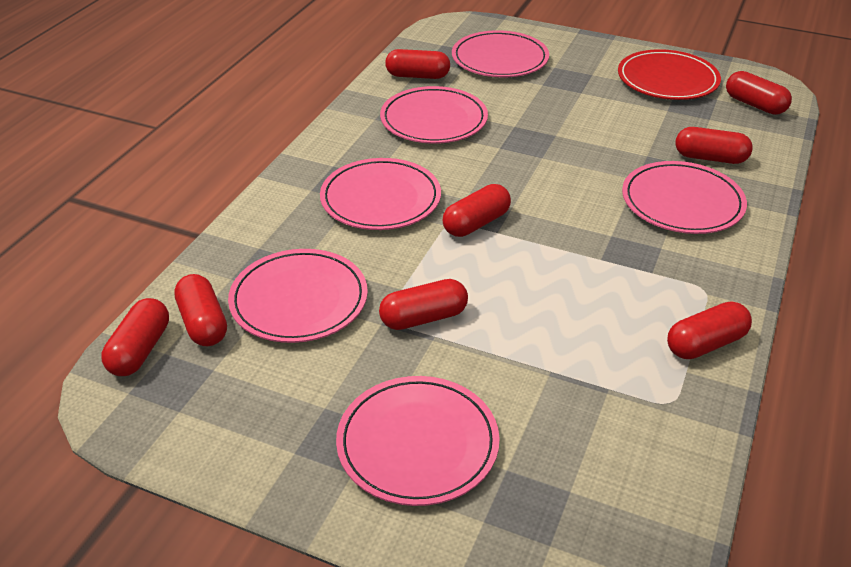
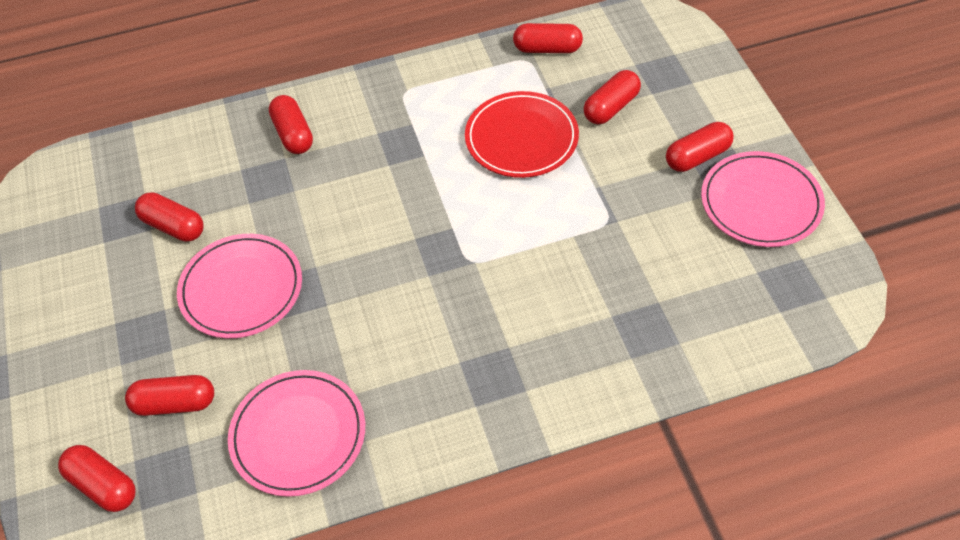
pink plate: [228,249,368,343] [320,158,441,230] [336,376,500,506] [380,86,488,144] [452,30,549,77] [622,161,747,234] = 6 -> [177,234,302,338] [228,370,365,497] [701,151,825,247] = 3
red capsule: [101,298,169,376] [174,274,227,346] [379,279,468,330] [385,49,450,79] [443,184,511,237] [667,301,752,359] [675,127,753,164] [726,71,792,115] = 8 -> [58,445,136,512] [125,375,214,416] [135,192,204,242] [269,95,313,154] [513,23,583,53] [584,70,641,124] [666,122,734,172] = 7

